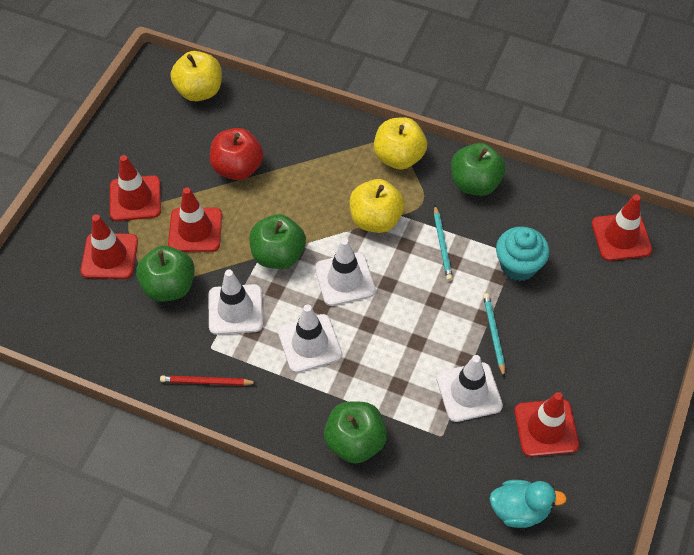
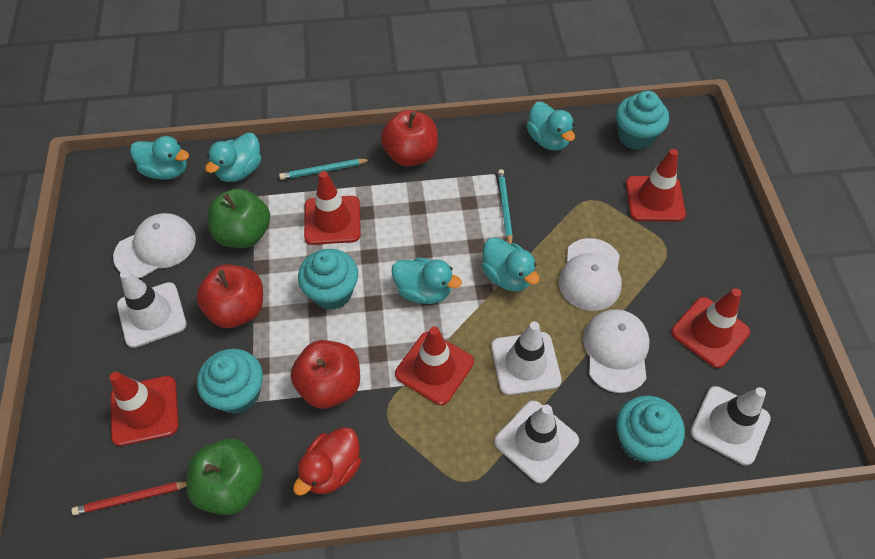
green apple: [136,246,195,302] [249,214,306,269] [324,402,387,464] [451,143,505,196] = 4 -> [186,439,263,515] [207,189,270,248] = 2
red apple: [210,128,263,180] = 1 -> [196,264,263,328] [291,340,360,409] [381,110,438,167] = 3
red duck: none = 0 -> [293,427,361,496] = 1
turquoise cupcake: [496,227,549,281] = 1 -> [197,349,263,414] [298,249,358,310] [616,91,669,150] [616,396,685,463] = 4
turquoise duck: [490,480,567,528] = 1 -> [130,136,189,180] [205,133,261,182] [392,258,462,304] [481,237,540,291] [526,102,575,151] = 5
white cap: none = 0 -> [113,213,196,278] [559,238,622,311] [583,309,650,393] = 3
yellow apple: [171,51,222,101] [350,179,405,233] [374,117,427,170] = 3 -> none = 0

